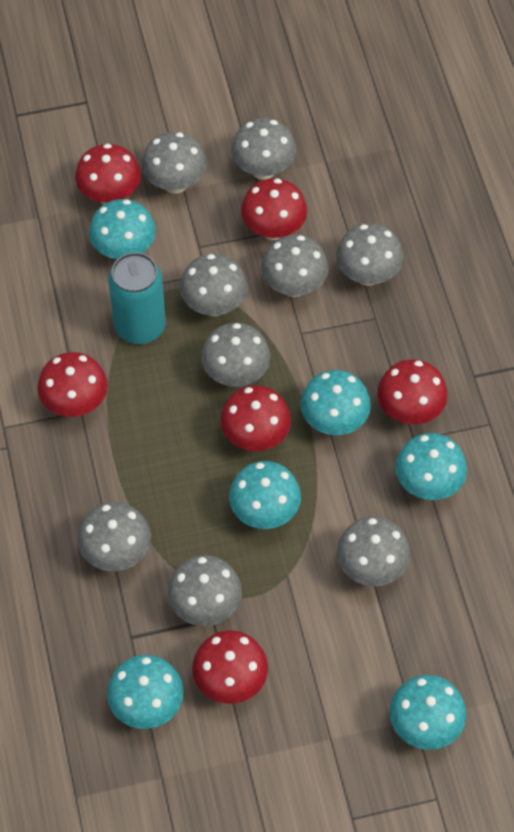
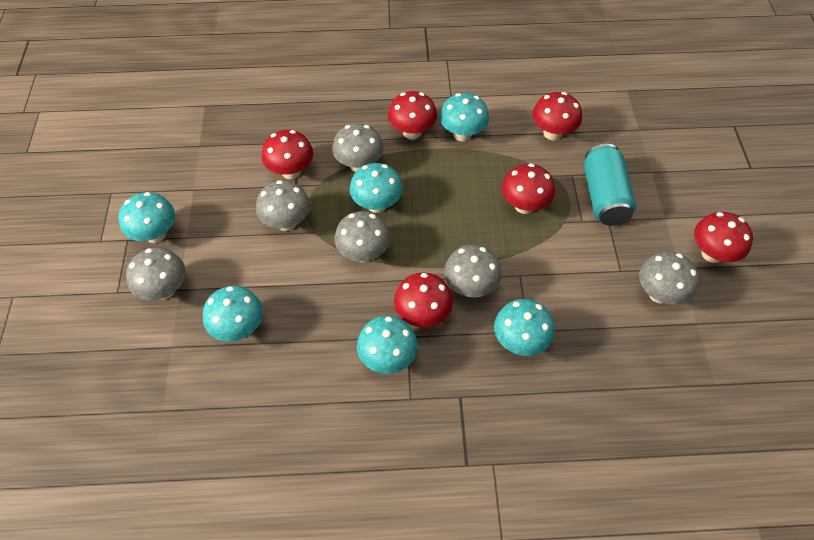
grey mushroom: [78,502,151,571] [141,132,207,194] [168,555,242,626] [180,254,248,316] [201,323,271,387] [231,118,296,180] [261,235,329,297] [336,223,403,286] [337,517,410,586] = 9 -> [126,248,186,300] [256,180,310,231] [332,123,383,172] [334,211,390,262] [444,245,501,298] [639,251,699,305] = 6

